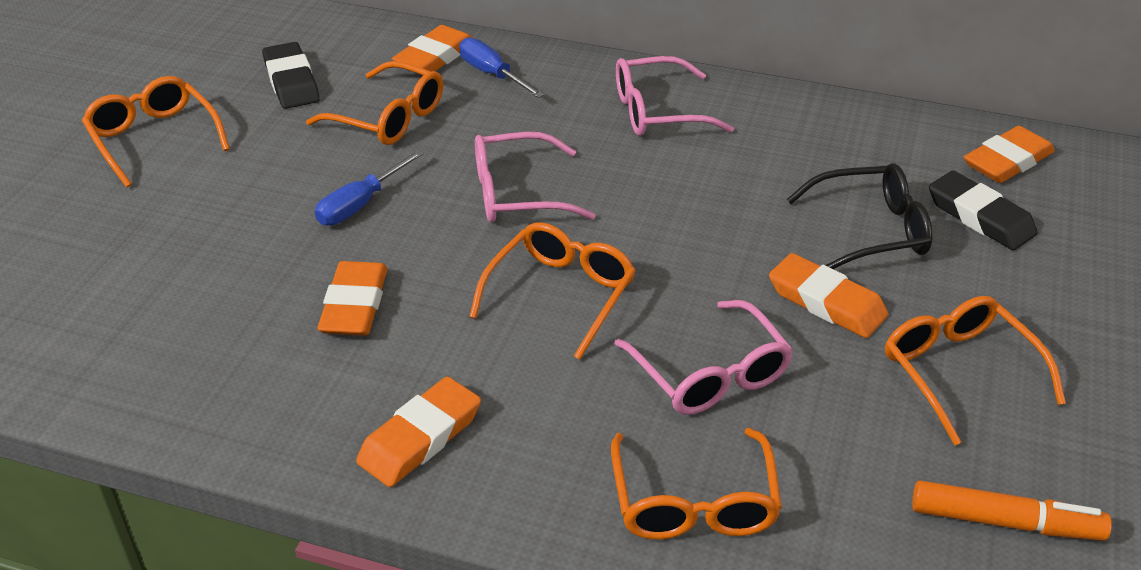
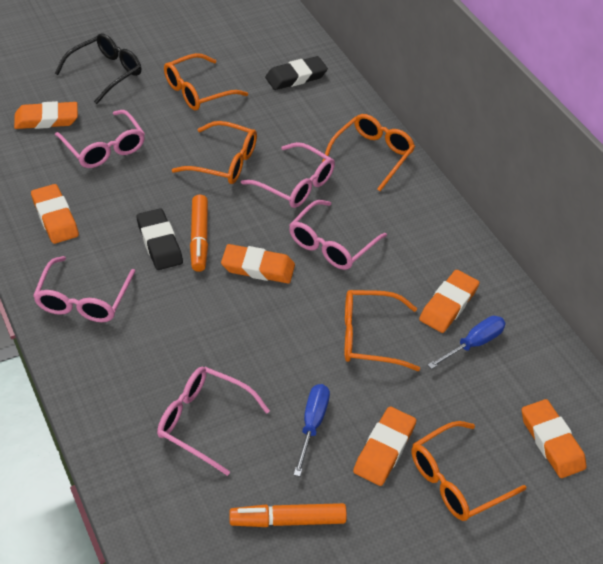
orange eraser: [317,261,387,336] [356,376,481,487] [392,25,472,71] [769,253,888,338] [964,126,1055,183] = 5 -> [14,101,78,129] [31,184,79,244] [221,244,295,284] [353,406,416,486] [419,270,479,333] [522,399,587,478] = 6
orange marker: [912,480,1112,541] = 1 -> [190,195,208,272] [229,503,347,527] = 2
pink glasses: [475,132,596,222] [614,300,793,415] [616,56,734,136] = 3 -> [33,256,135,322] [55,110,145,168] [157,367,270,476] [241,142,335,208] [289,200,387,270] = 5

